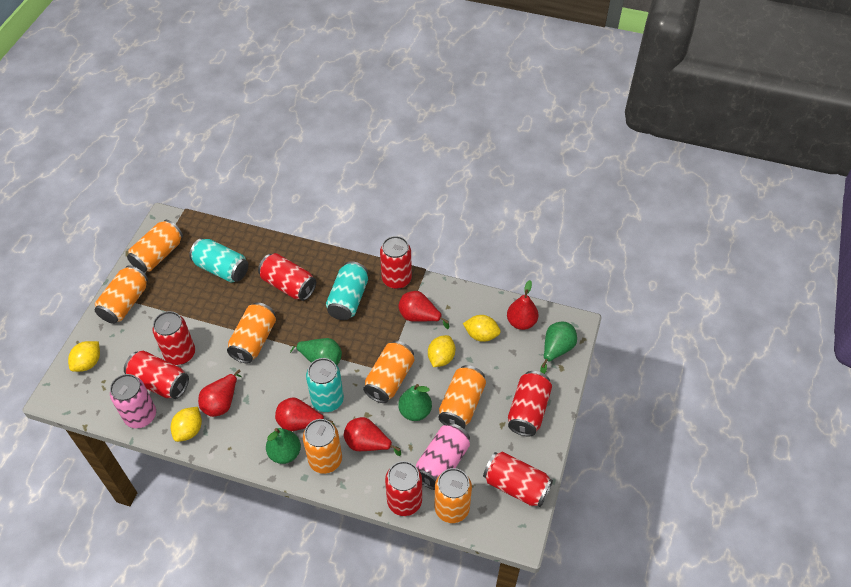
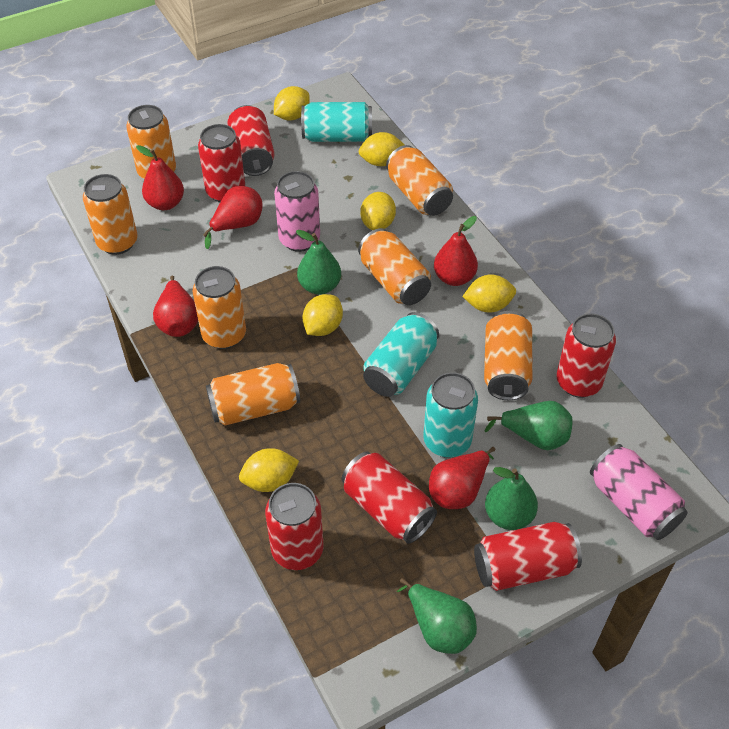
red can: [124,351,189,399] [152,311,195,365] [258,253,316,301] [380,236,412,289] [385,461,422,516] [483,451,553,507] [508,371,552,436] = 7 -> [198,124,245,202] [227,105,274,176] [265,483,324,570] [342,451,437,544] [474,522,582,591] [556,313,616,398] = 6
yellow lemon: [68,341,100,372] [171,407,202,442] [428,335,455,367] [463,315,501,342] = 4 -> [239,448,299,492] [274,86,310,121] [302,294,343,336] [358,132,405,166] [360,192,396,230] [462,274,516,313] = 6

